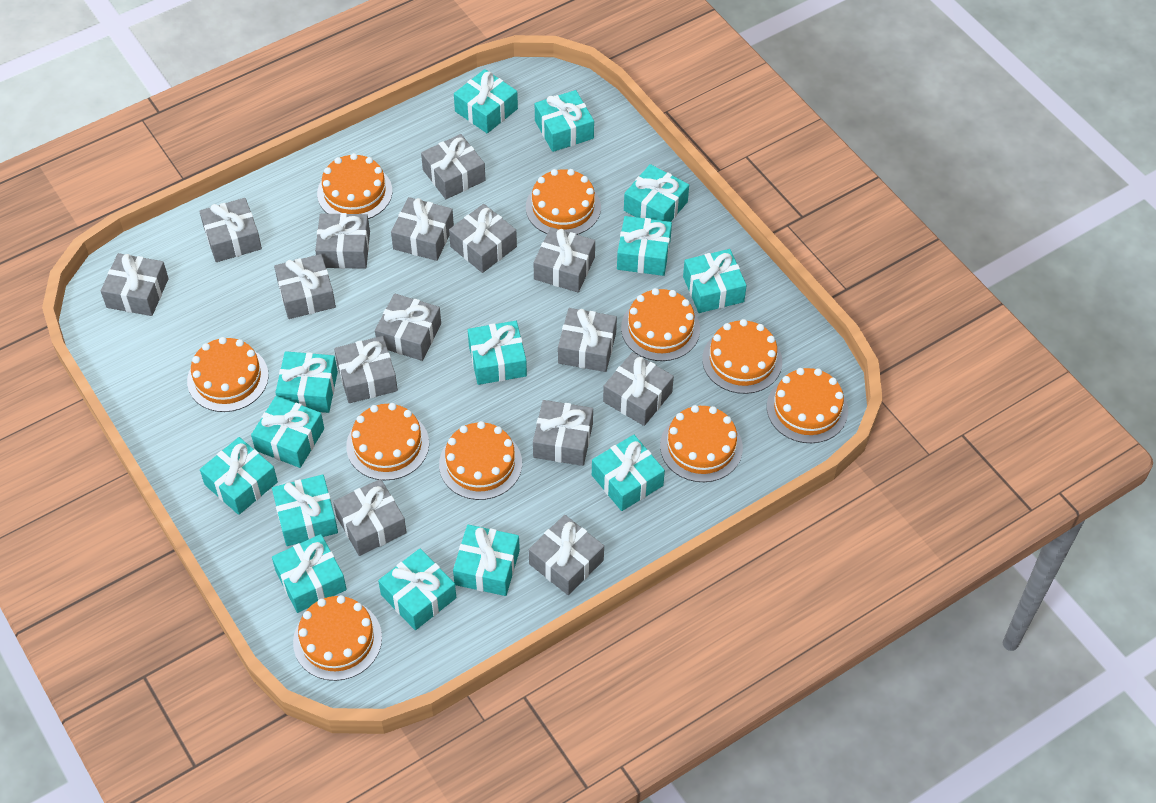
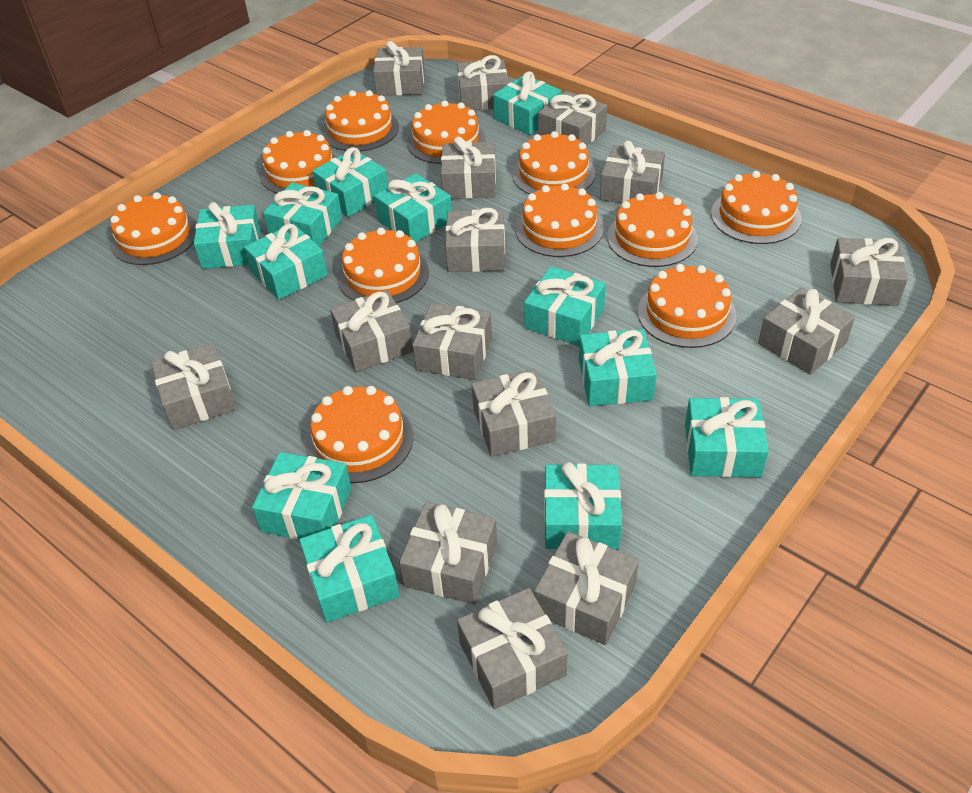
orange cake: [187,337,269,412] [293,595,382,681] [317,153,392,219] [346,403,429,480] [439,421,522,500] [526,169,601,235] [621,288,700,361] [660,405,743,482] [702,319,782,394] [767,368,848,443] = 10 -> [110,192,197,265] [259,130,337,194] [306,386,413,483] [322,90,399,151] [337,228,429,303] [407,100,486,164] [512,131,595,194] [515,183,604,257] [607,192,698,267] [638,264,737,348] [711,171,802,244] = 11
turquoise gift: [200,437,278,515] [251,396,324,468] [272,474,338,546] [272,534,347,613] [275,351,338,413] [378,548,456,630] [453,525,520,596] [454,69,518,133] [468,321,527,385] [535,90,594,152] [592,435,665,511] [617,216,672,276] [624,164,689,222] [683,249,747,313] = 14 -> [194,202,261,269] [244,224,328,300] [252,452,352,540] [263,183,342,246] [299,515,400,623] [312,147,388,217] [374,173,452,242] [493,71,561,135] [524,266,606,346] [544,462,622,550] [579,329,657,406] [685,397,769,477] = 12

